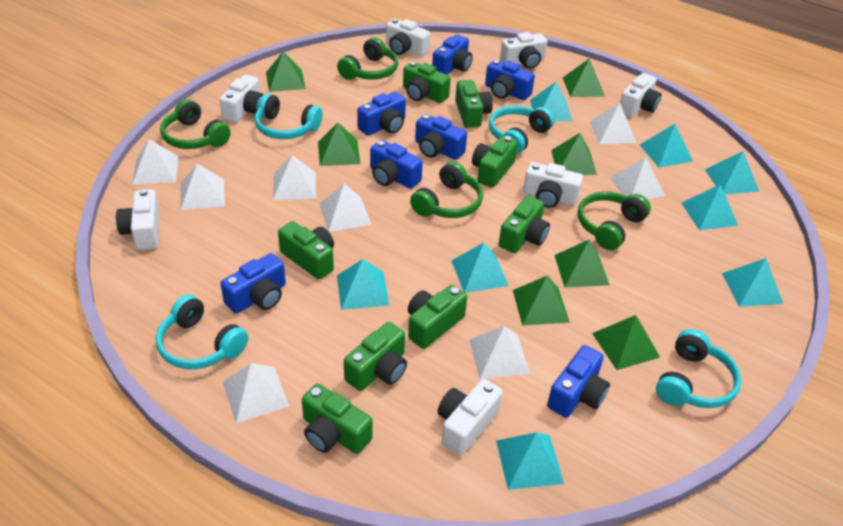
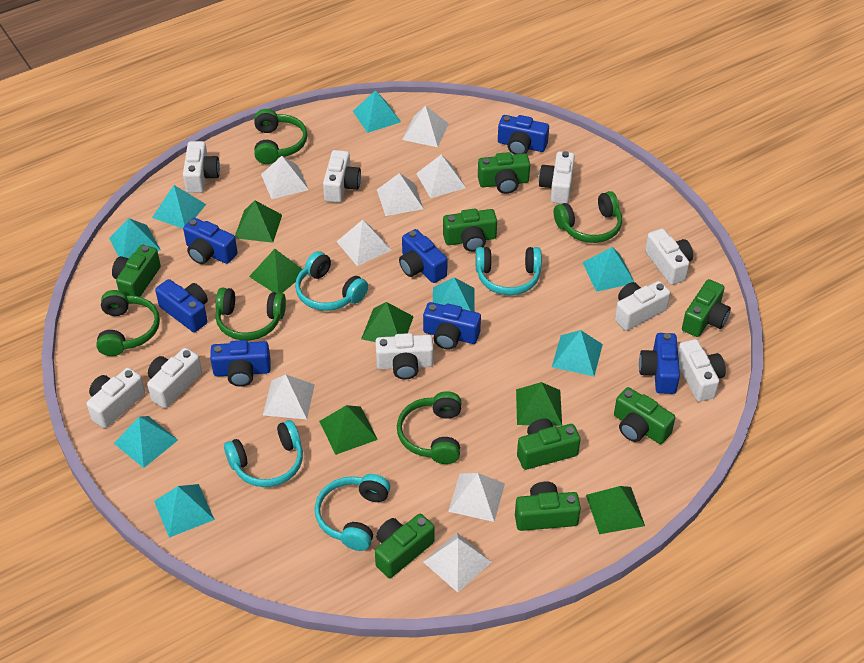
green headphones: [160,99,231,149] [337,37,398,80] [410,161,483,218] [577,191,651,250] = 4 -> [96,290,160,356] [215,288,286,340] [254,109,307,164] [397,391,461,464] [554,191,622,243] = 5
green pyramid: [266,51,306,92] [318,123,361,166] [513,276,570,326] [551,133,597,175] [554,240,610,288] [563,58,605,97] [592,315,660,370] = 7 -> [235,200,282,243] [249,249,303,293] [319,405,378,455] [361,302,414,342] [516,382,562,426] [586,486,645,534] = 6
white camera: [116,189,160,250] [219,75,264,123] [386,19,430,57] [438,379,503,456] [500,32,548,69] [523,162,583,208] [620,73,661,117] = 7 -> [87,368,145,428] [147,348,202,408] [183,141,220,193] [323,150,361,203] [375,333,433,380] [539,151,575,204] [615,281,670,331] [645,228,693,285] [678,339,726,402] = 9

